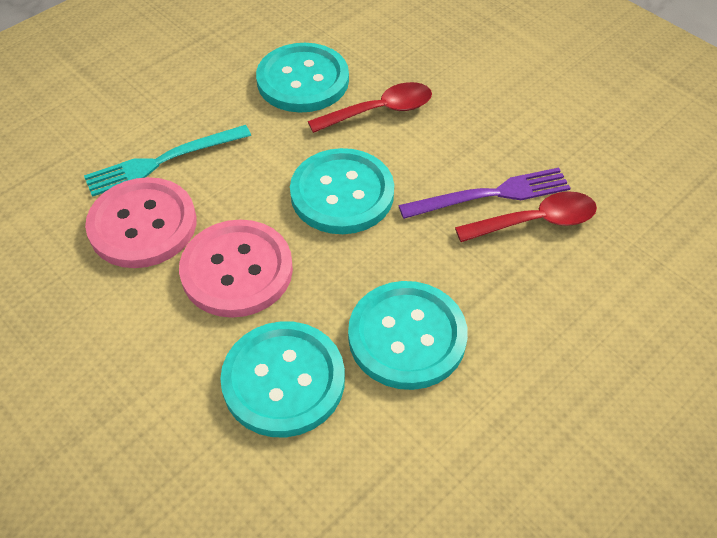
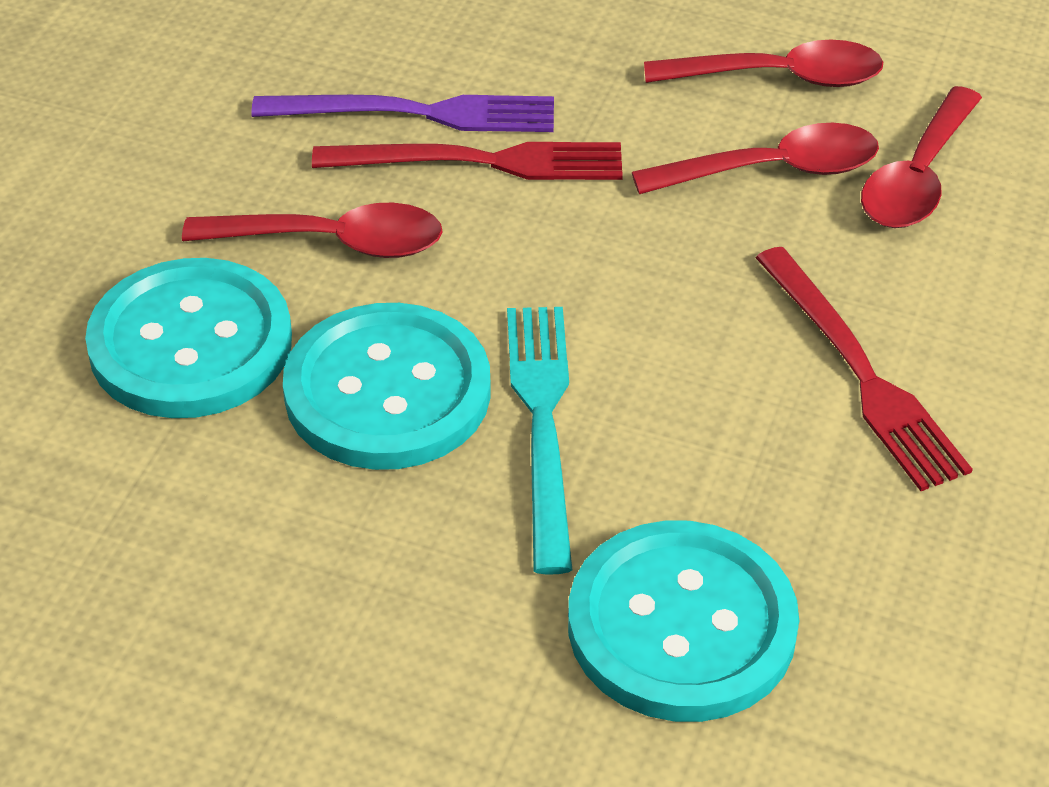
pink button: [85,177,196,268] [179,220,293,318] = 2 -> none = 0
red fork: none = 0 -> [312,142,623,180] [756,247,973,491] = 2
red spoon: [308,82,432,133] [455,191,597,242] = 2 -> [182,203,443,258] [632,123,879,194] [644,39,883,87] [861,86,982,228] = 4
turquoise button: [220,321,345,437] [256,43,349,113] [290,148,394,234] [348,281,468,390] = 4 -> [85,258,292,418] [283,303,491,470] [568,521,799,722] = 3

